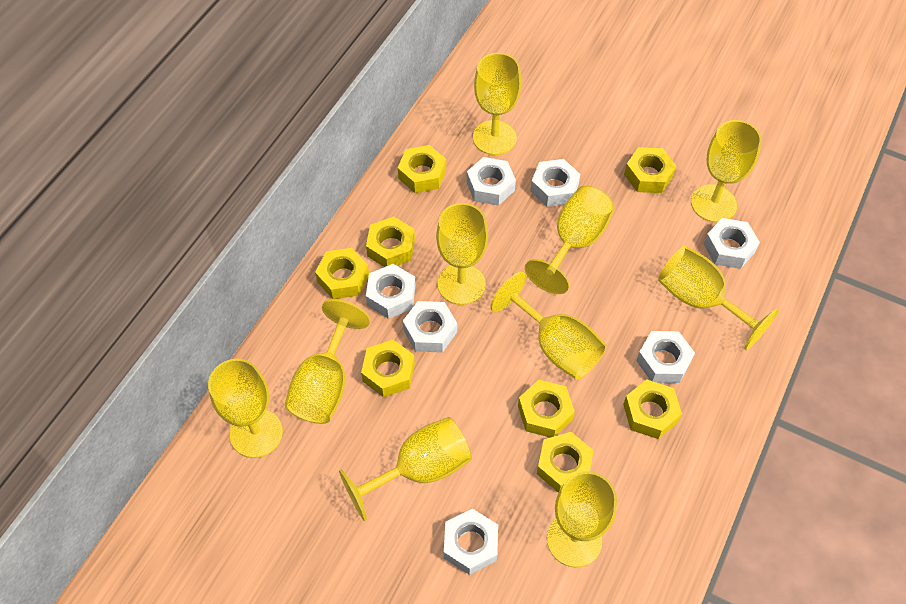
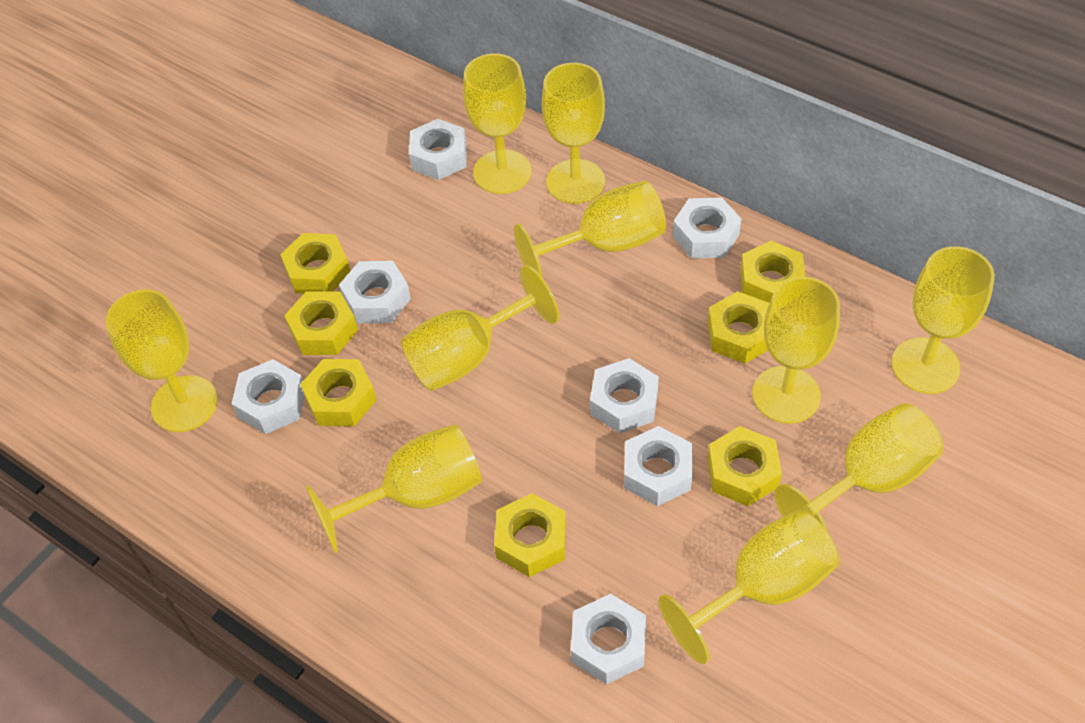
yellow nut: [315,248,369,299] [361,340,415,397] [366,217,415,267] [398,145,446,193] [518,380,575,438] [537,432,594,493] [623,379,682,439] [624,147,676,193] = 8 -> [280,233,350,294] [284,291,358,355] [300,359,377,426] [494,493,566,577] [707,291,769,364] [707,426,782,506] [740,241,806,303] = 7

